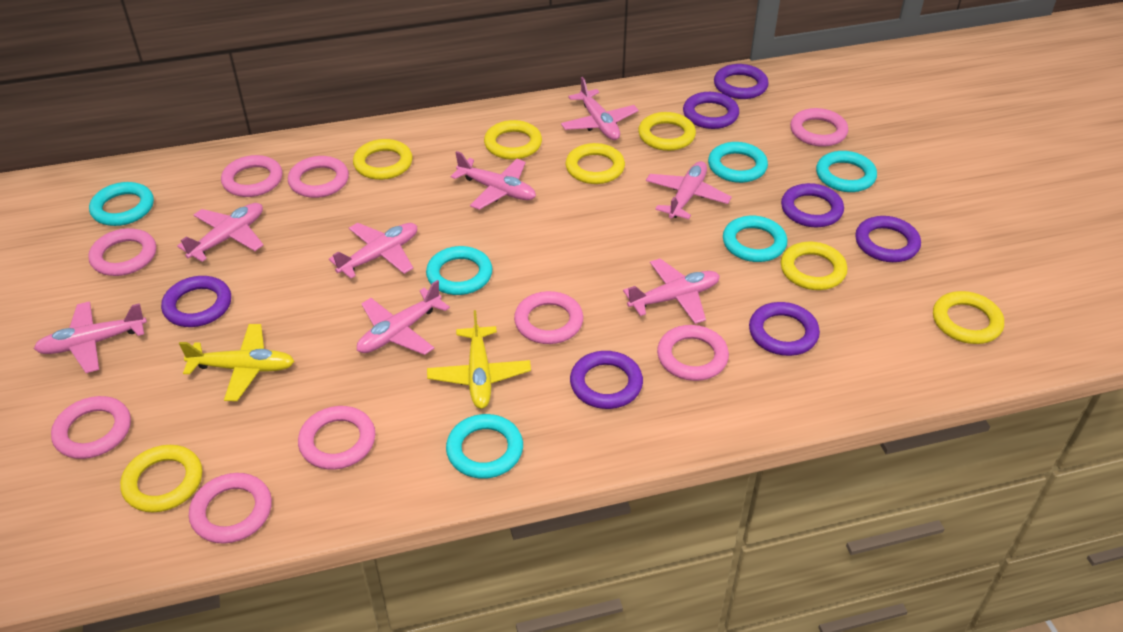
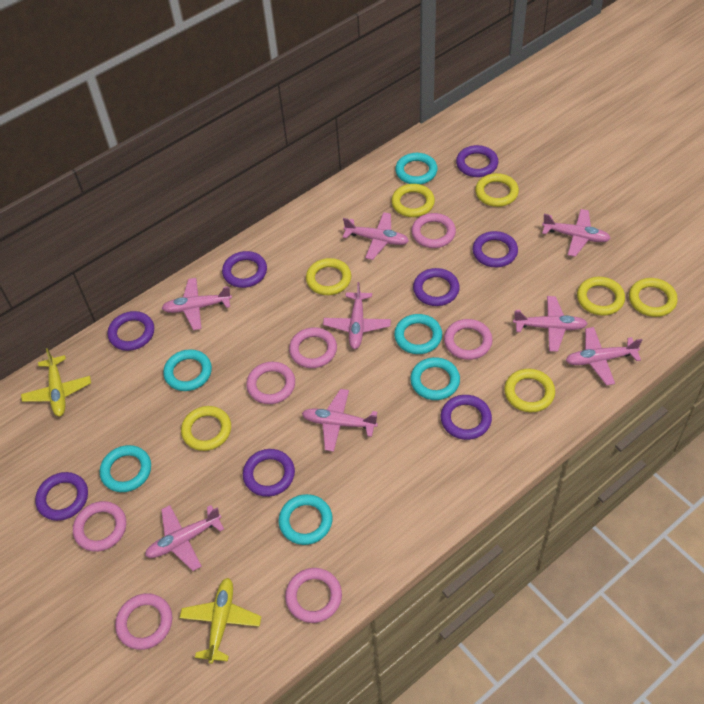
pink ring: [51,396,131,459] [88,228,156,276] [189,473,272,544] [221,155,283,197] [288,156,349,198] [298,406,375,470] [514,291,583,344] [657,325,729,381] [790,108,848,147] = 9 -> [73,501,126,552] [115,593,172,650] [246,362,295,404] [285,568,342,623] [289,327,337,368] [411,213,456,248] [444,319,493,360] = 7
purple ring: [161,276,231,327] [570,351,643,409] [683,92,739,129] [714,64,769,99] [749,302,820,356] [781,183,844,227] [855,216,921,262] = 7 -> [35,472,88,521] [108,311,154,351] [222,251,267,288] [243,449,295,497] [413,268,460,306] [441,395,492,440] [456,145,498,177] [472,231,518,268] = 8

